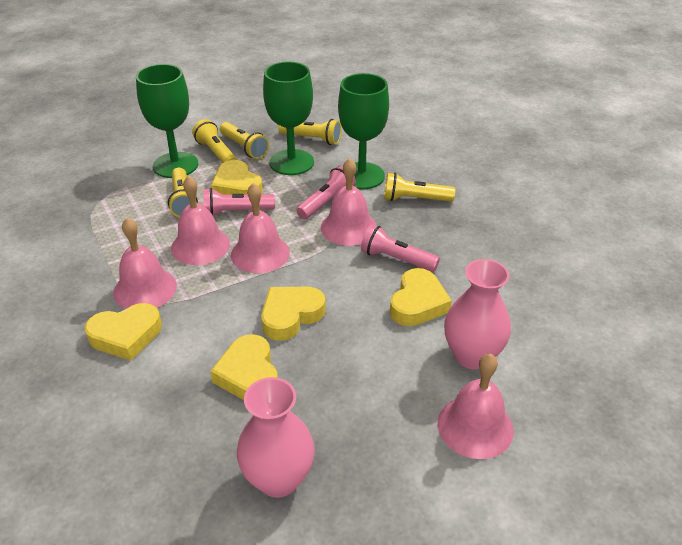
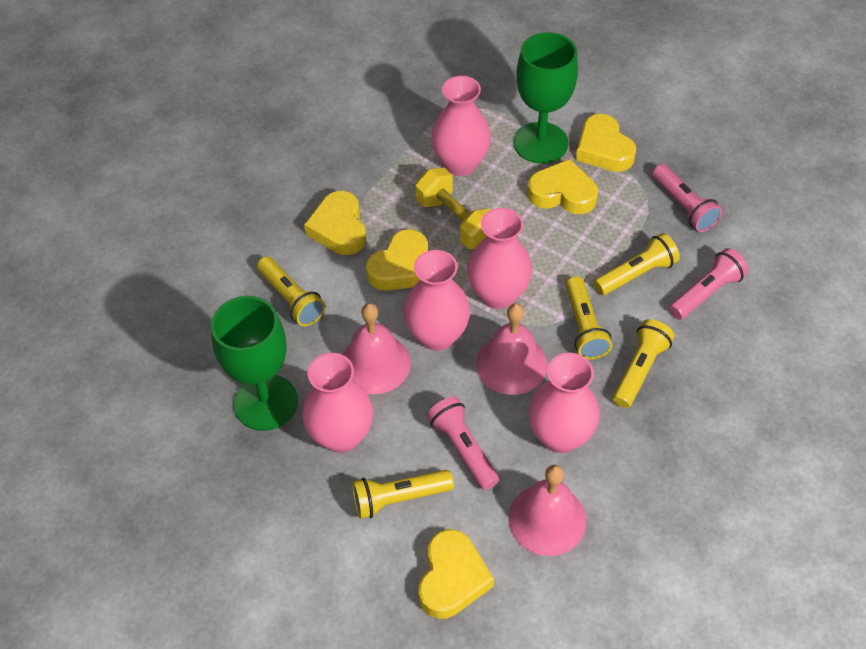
green goblet: [136,64,198,178] [263,62,314,175] [338,73,389,189] = 3 -> [211,296,298,431] [513,32,578,164] = 2
pink bell: [113,217,177,309] [171,176,230,265] [231,183,290,273] [321,158,377,246] [438,354,514,459] = 5 -> [342,303,411,394] [476,304,547,395] [508,465,586,556] = 3
pink vase: [237,377,315,498] [444,259,511,369] = 2 -> [302,353,373,453] [403,250,470,351] [431,76,491,176] [467,208,532,309] [528,353,600,453] = 5
yellow dumbbell: none = 0 -> [415,168,491,249] = 1

